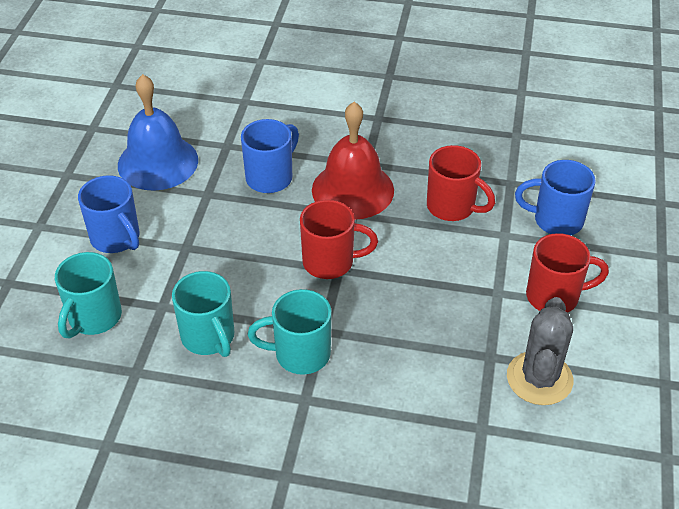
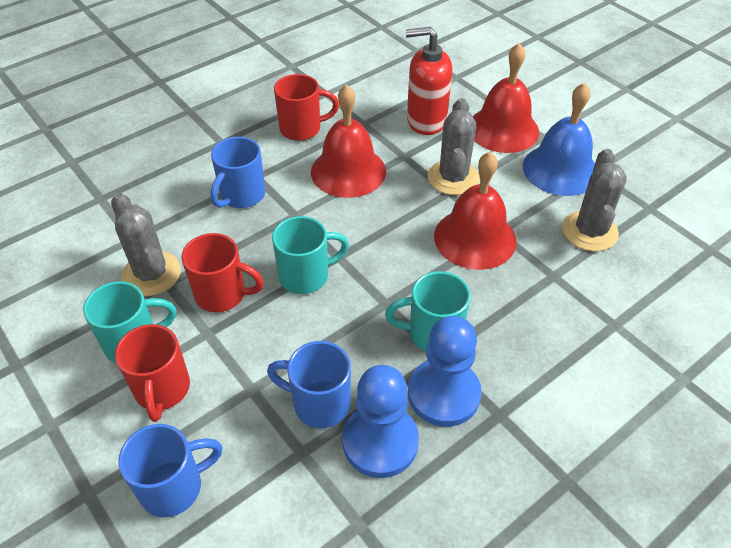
blue pawn: none = 0 -> [342,365,419,478] [408,316,482,427] = 2
grey cactus: [507,297,573,405] = 1 -> [111,193,181,296] [427,98,480,195] [562,149,627,251] = 3
red bell: [312,102,394,220] = 1 -> [311,84,386,198] [434,152,517,270] [473,43,539,153] = 3
red soap dispenser: none = 0 -> [406,27,452,135] = 1

